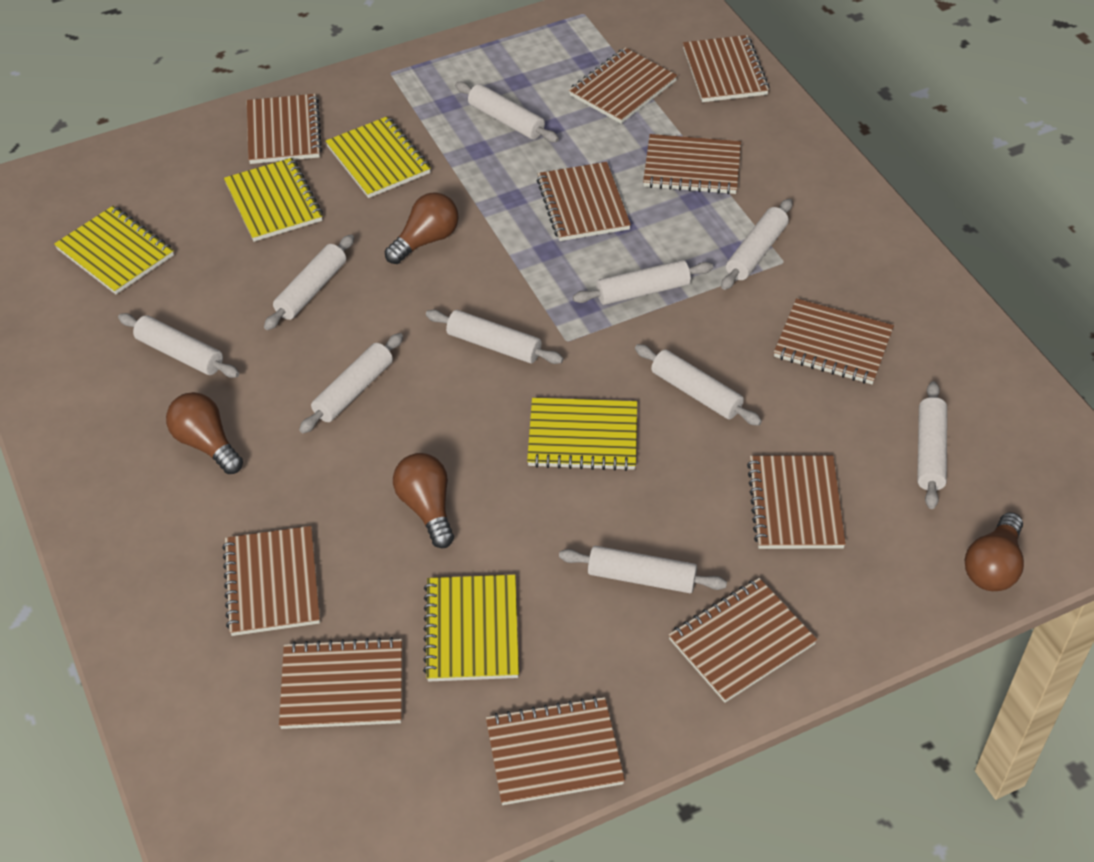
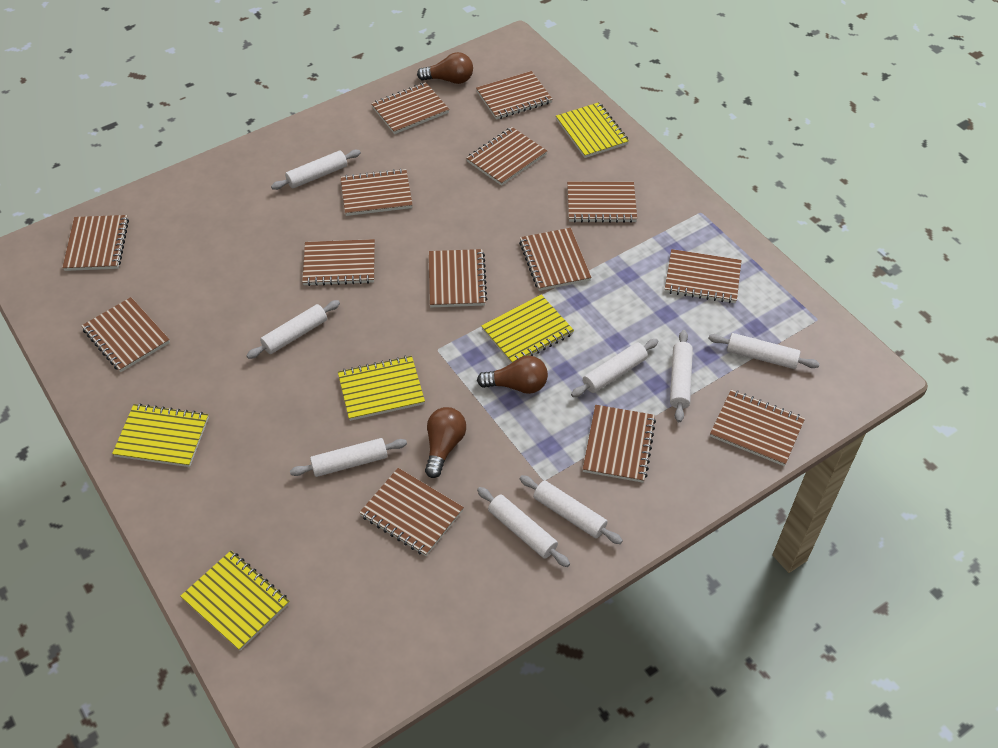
brown light bulb: [166,392,243,474] [385,192,459,264] [393,453,454,548] [965,512,1024,591] = 4 -> [417,52,473,84] [425,407,466,478] [477,356,548,394] = 3
brown notebook: [222,526,320,636] [247,94,322,164] [279,637,402,729] [486,696,625,805] [537,162,631,241] [569,48,678,124] [643,134,741,194] [668,578,817,703] [683,35,770,102] [747,455,846,549] [774,298,894,384] = 11 -> [62,215,129,271] [82,297,170,372] [302,239,375,286] [341,168,413,216] [359,468,464,556] [371,82,449,134] [429,249,487,307] [466,127,547,186] [476,71,552,120] [519,228,591,291] [567,182,637,223] [583,405,656,483] [665,249,741,303] [710,390,805,466] = 14
white rolling pin: [118,313,239,378] [264,235,354,330] [299,333,403,433] [426,310,563,364] [455,82,559,142] [559,546,727,593] [573,260,713,305] [635,344,762,426] [721,199,792,290] [917,381,947,509] = 10 -> [246,300,340,359] [271,150,361,190] [290,438,407,477] [477,487,570,567] [520,475,623,544] [571,339,658,397] [670,330,693,422] [708,333,820,369] = 8

